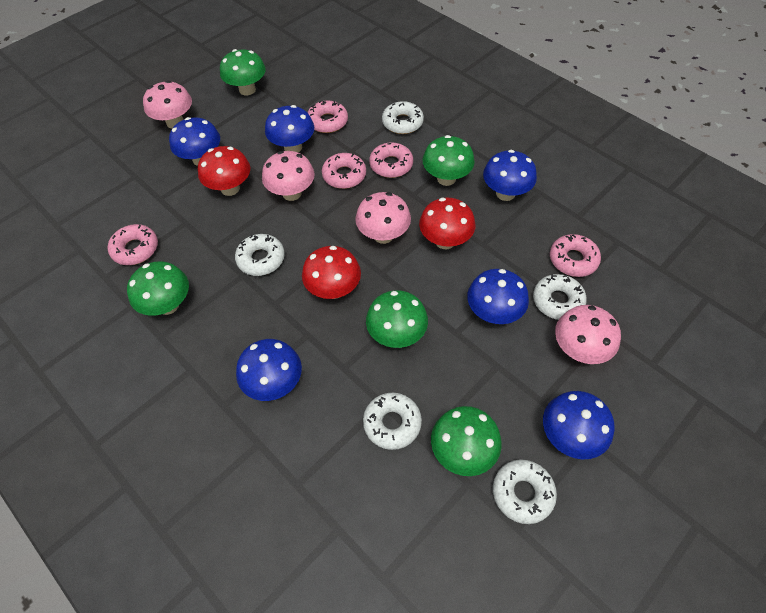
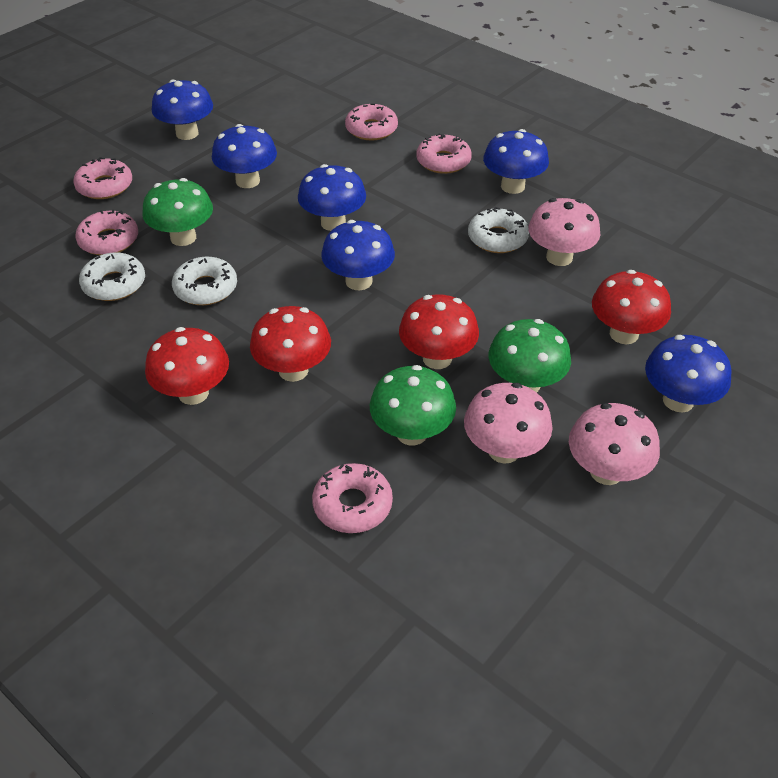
green mushroom: [127,261,189,316] [220,49,266,95] [366,290,428,348] [422,135,475,186] [431,406,502,476] = 5 -> [142,178,213,246] [370,365,456,445] [488,319,571,393] = 3
pink mushroom: [143,80,192,128] [262,151,315,201] [355,192,411,244] [555,305,621,364] = 4 -> [464,383,552,464] [528,198,600,266] [569,403,660,485] = 3
red mushroom: [198,146,250,196] [302,246,361,299] [419,198,475,249] = 3 -> [145,327,229,405] [250,306,331,382] [399,294,479,369] [592,270,671,344] = 4
white donut: [235,234,285,276] [363,393,422,450] [382,101,424,134] [493,459,557,524] [533,274,587,320] = 5 -> [79,253,145,301] [172,257,237,305] [468,207,529,253] = 3

